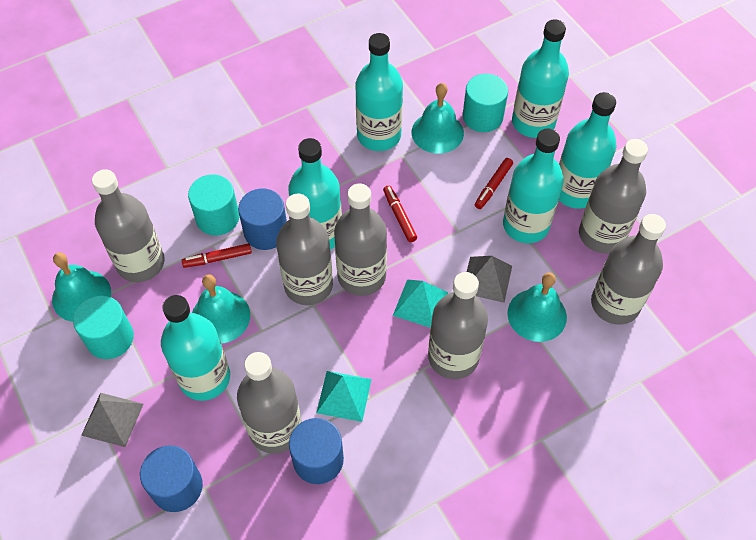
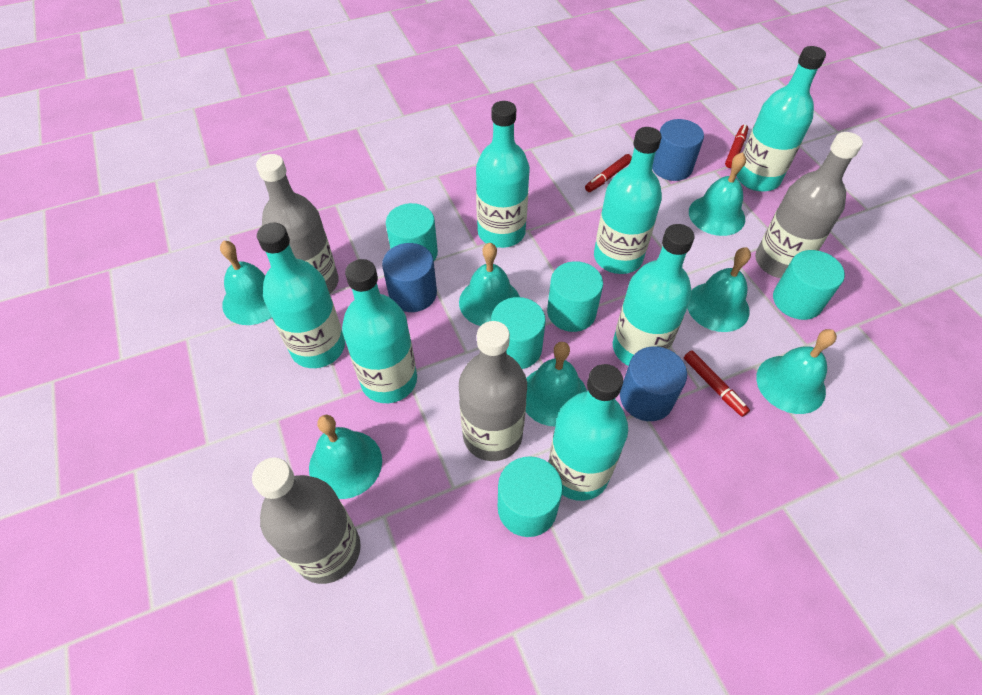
grey bottle: [92,169,165,282] [237,352,301,454] [276,194,333,305] [334,184,387,296] [428,272,488,379] [579,139,648,253] [591,214,666,325] = 7 -> [252,457,361,584] [256,154,339,294] [459,321,527,461] [755,132,863,278] = 4
grey pyramid: [81,393,143,447] [467,256,512,303] = 2 -> none = 0
turquoise bell: [52,252,111,322] [192,274,250,344] [412,83,464,154] [507,273,567,342] = 4 -> [220,240,272,325] [309,415,382,499] [459,243,520,326] [526,342,587,426] [687,247,751,332] [689,152,746,236] [756,329,837,414] = 7
turquoise bottle: [161,295,230,401] [288,138,342,250] [356,33,403,151] [503,128,564,243] [512,19,569,138] [559,92,616,209] = 6 -> [257,223,345,368] [342,259,417,403] [476,101,530,248] [549,364,628,501] [594,127,662,274] [613,224,695,366] [737,46,826,191] = 7
turquoise cylinder: [73,295,134,359] [188,174,239,236] [463,74,508,132] = 3 -> [386,203,438,261] [491,297,546,369] [498,456,563,537] [547,261,603,332] [773,250,845,320] = 5
turquoise pyramid: [316,371,372,422] [393,279,448,328] = 2 -> none = 0

